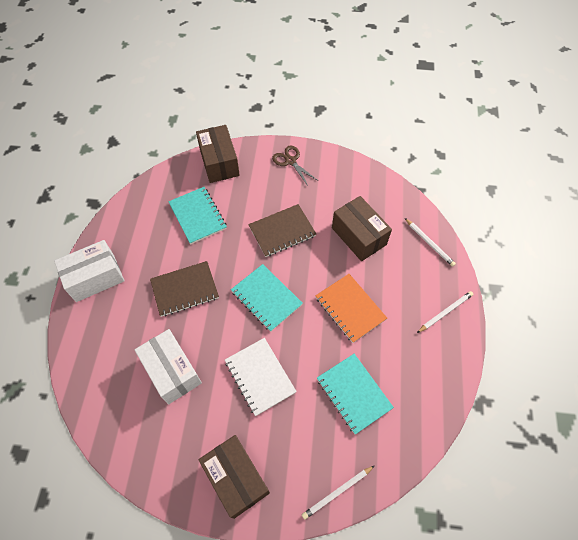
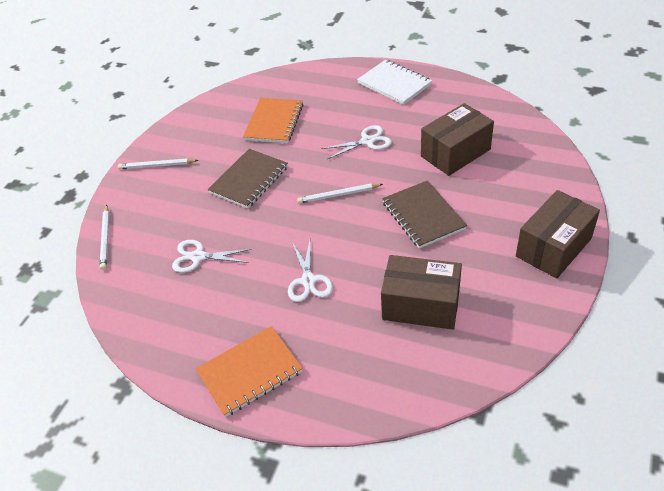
brown scissors: [272,146,317,186] = 1 -> none = 0
orange notebook: [316,274,387,343] = 1 -> [196,326,303,417] [243,98,303,143] = 2
turquoise notebook: [168,187,227,244] [231,264,303,332] [317,354,394,434] = 3 -> none = 0
white box: [54,240,124,302] [135,329,202,404] = 2 -> none = 0
white scissors: none = 0 -> [172,240,252,273] [288,240,333,302] [321,125,392,159] = 3

